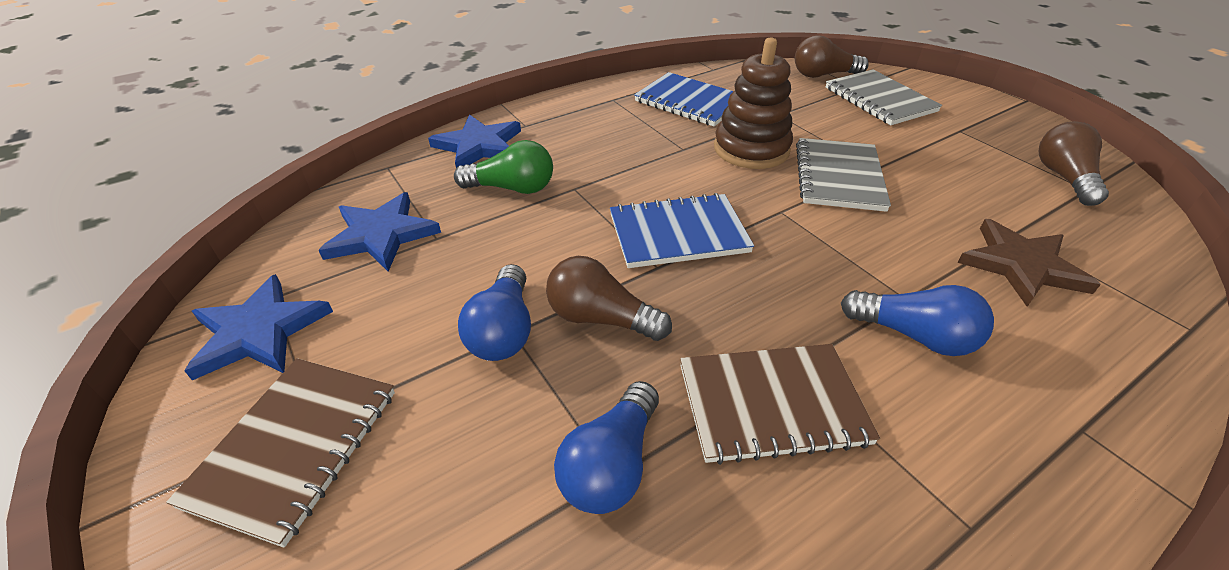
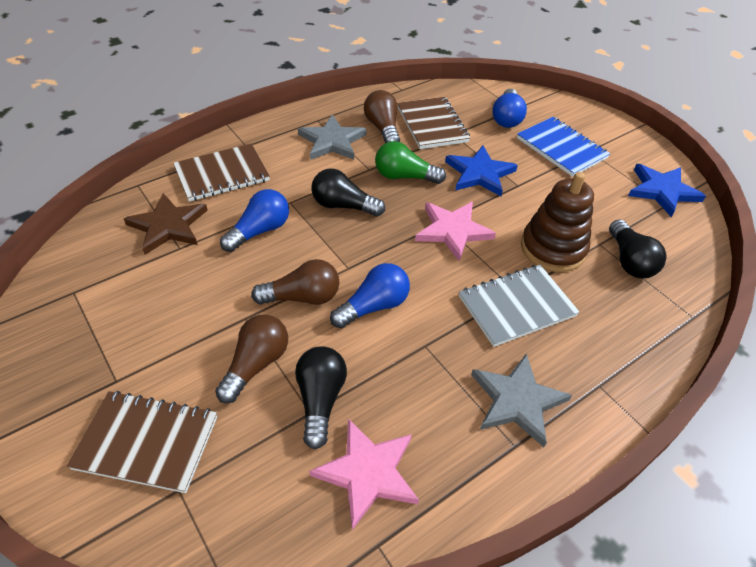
black light bulb: none = 0 -> [295,346,347,450] [312,168,385,217] [609,220,666,278] = 3
blue notebook: [610,193,754,268] [634,72,733,126] = 2 -> [517,117,610,177] = 1
blue star: [184,274,333,380] [319,192,441,272] [428,114,521,168] = 3 -> [445,146,518,196] [628,164,706,217] = 2
brown notebook: [166,358,395,548] [680,344,880,465] = 2 -> [67,391,217,493] [173,143,270,202] [397,97,470,149] = 3
grey notebook: [796,138,891,212] [826,70,942,125] = 2 -> [459,265,579,347] = 1
grey star: none = 0 -> [298,115,367,160] [471,353,572,447] = 2
pink star: none = 0 -> [309,419,419,530] [415,202,496,261] = 2

